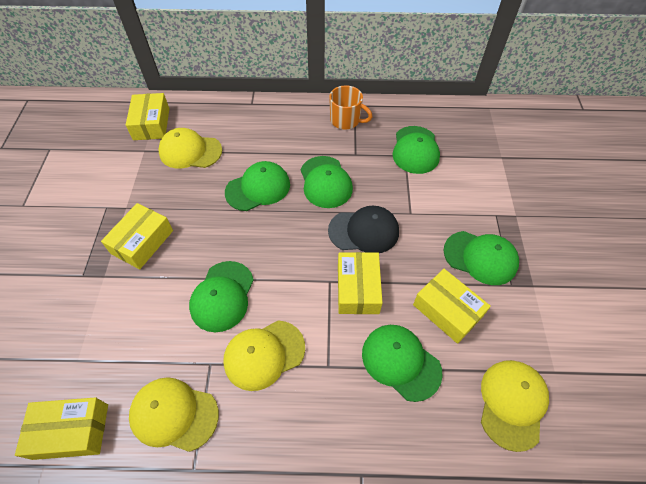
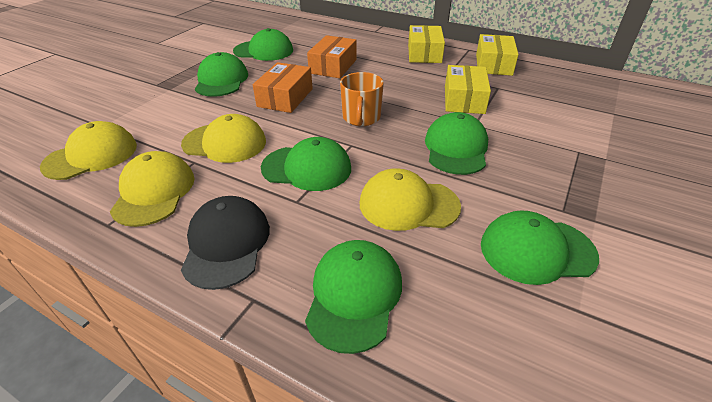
orange box: none = 0 -> [253,62,313,113] [307,35,357,78] = 2
yellow box: [15,397,108,460] [101,203,173,269] [126,93,169,140] [338,252,383,314] [413,269,491,344] = 5 -> [408,25,445,63] [445,65,491,114] [476,34,519,76] = 3

